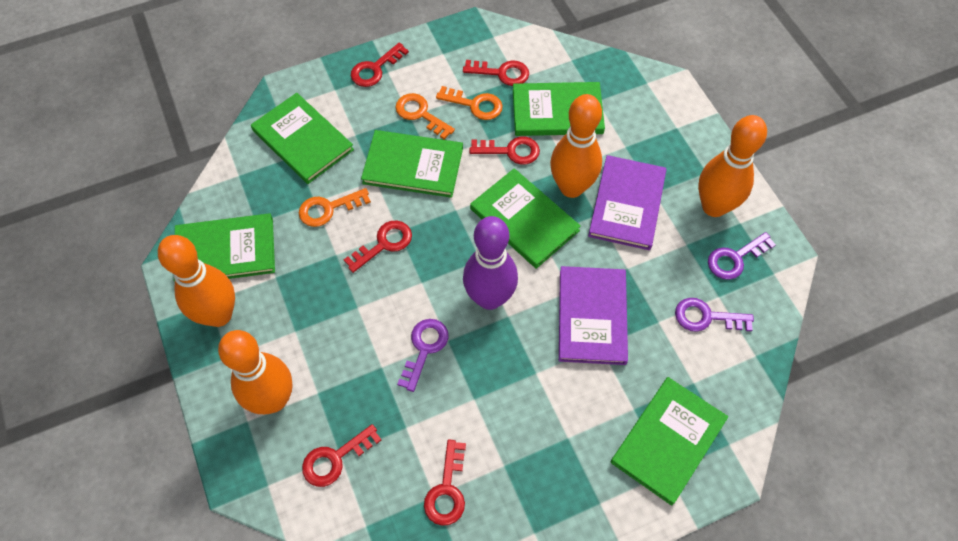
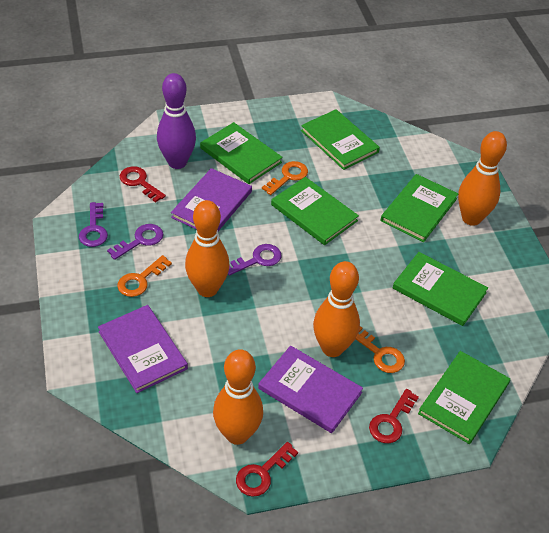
purple book: [559,266,628,365] [588,155,667,250] = 2 -> [98,305,188,393] [171,168,252,231] [258,346,363,433] = 3
red key: [302,424,381,487] [344,221,412,273] [351,43,409,87] [424,440,466,526] [463,60,529,86] [470,137,540,165] = 6 -> [120,166,166,203] [236,442,298,497] [369,389,419,443] = 3

